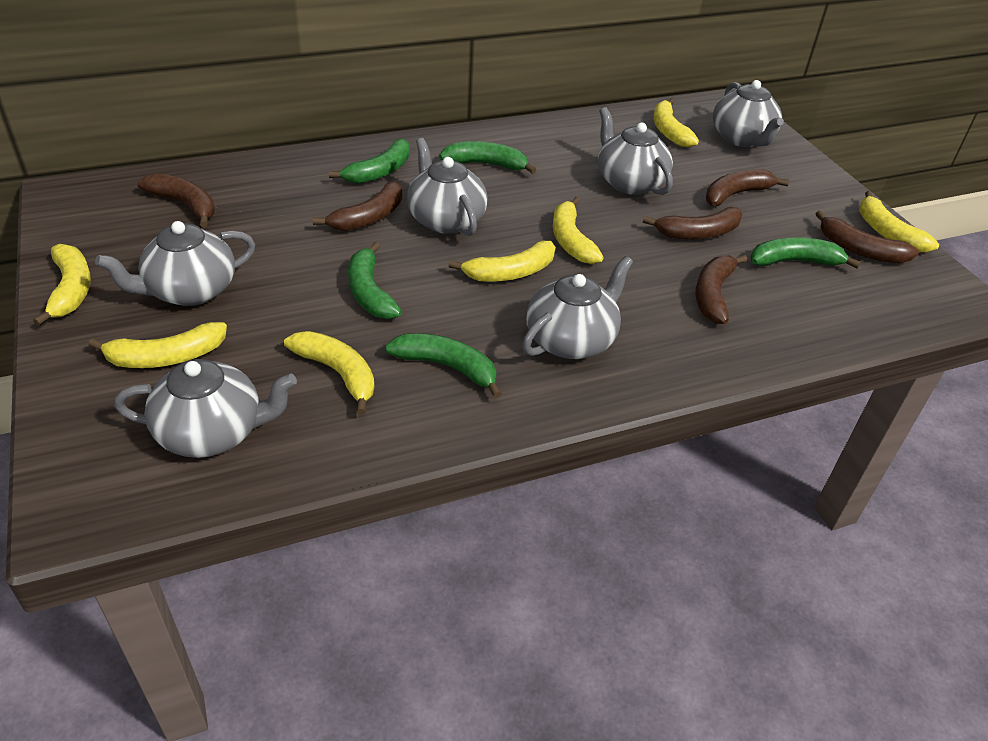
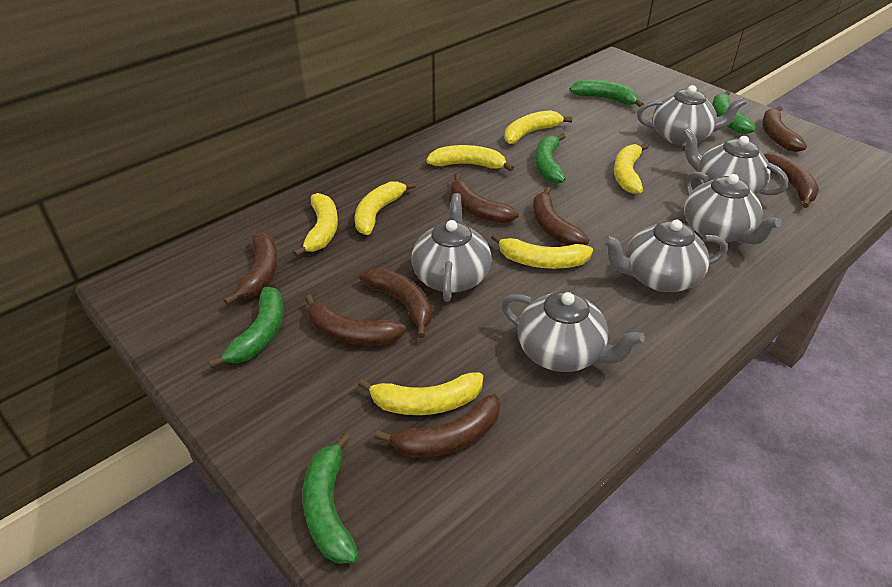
brown banana: [137,173,215,227] [313,181,402,231] [643,207,743,239] [695,255,747,324] [706,169,789,206] [815,210,919,263] = 6 -> [224,232,278,305] [305,294,406,346] [359,268,432,338] [375,394,500,458] [450,173,519,223] [533,187,589,246] [762,106,807,152] [763,153,819,208] = 8

